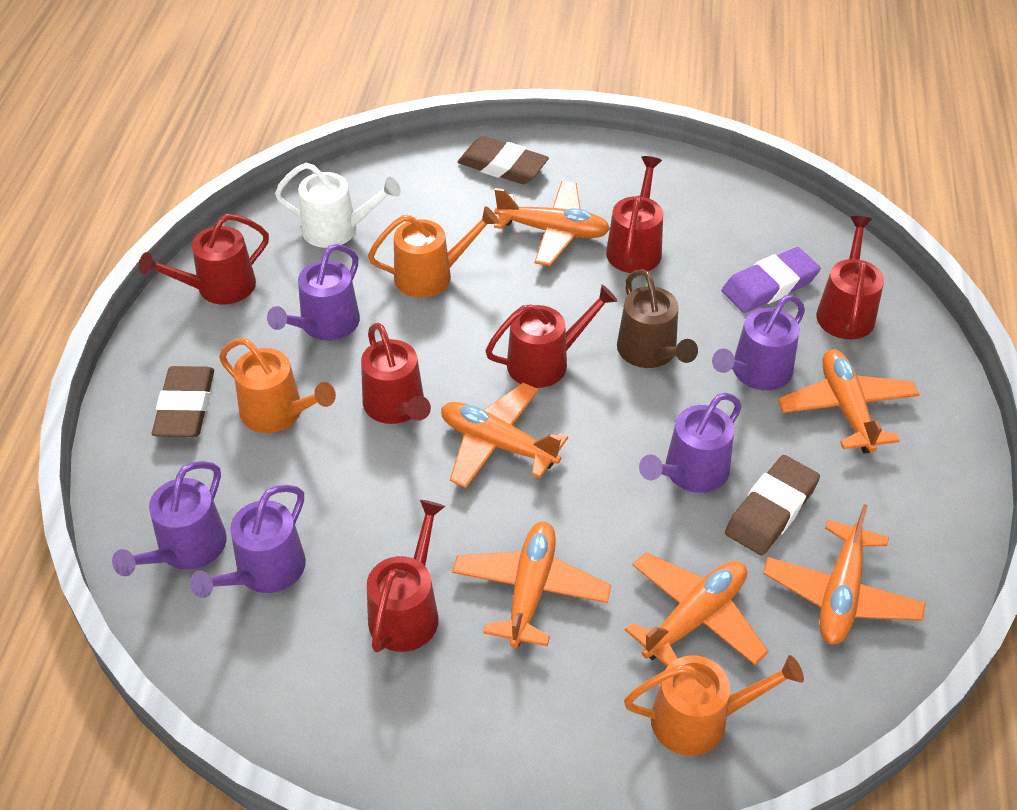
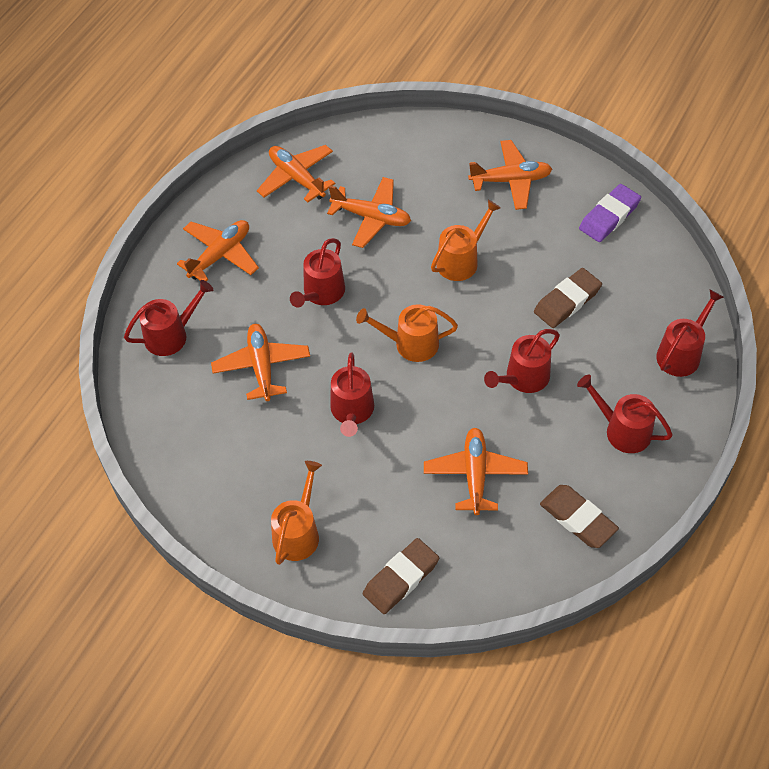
brown watering can: [617,269,698,368] = 1 -> none = 0
purple watering can: [112,461,227,576] [190,485,306,598] [267,244,360,341] [639,393,742,493] [712,295,805,390] = 5 -> none = 0
white watering can: [275,163,401,248] = 1 -> none = 0

